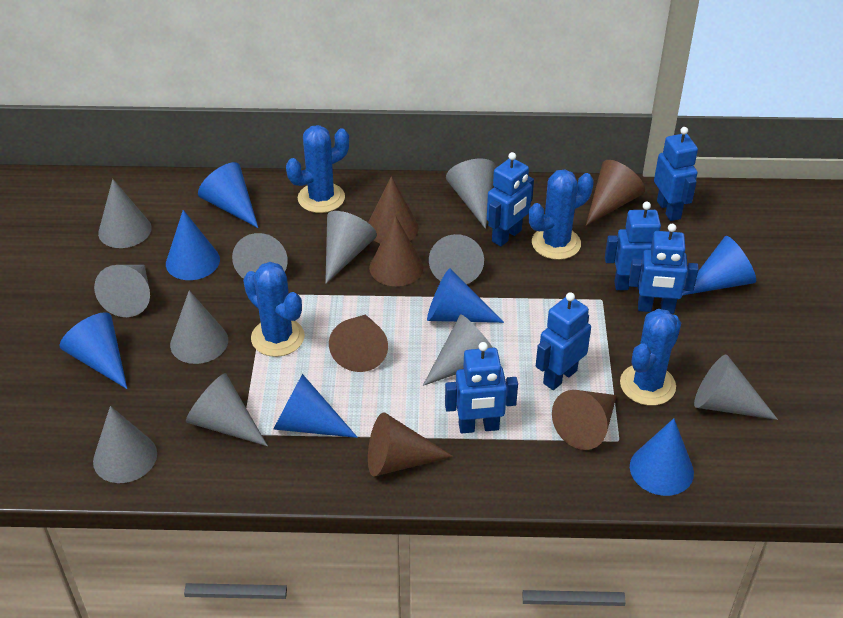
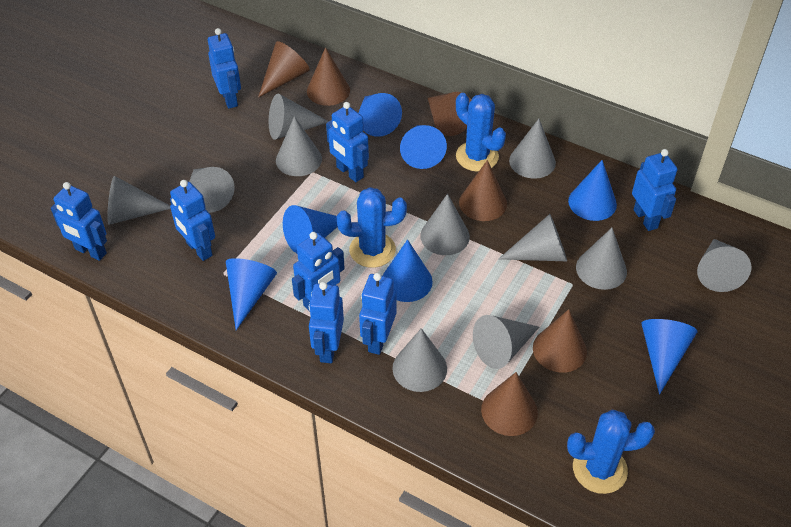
blue cactus: [243,262,305,357] [286,125,349,213] [529,169,594,260] [620,309,681,406] = 4 -> [336,187,407,268] [456,93,506,172] [567,410,655,494] = 3
blue robot: [445,342,518,433] [487,152,534,246] [536,292,591,390] [605,202,661,290] [629,224,699,314] [654,127,698,221] = 6 -> [51,182,107,261] [170,180,215,261] [208,28,241,109] [292,232,345,311] [309,282,344,363] [326,102,369,182] [359,273,396,355] [632,149,678,231] = 8

